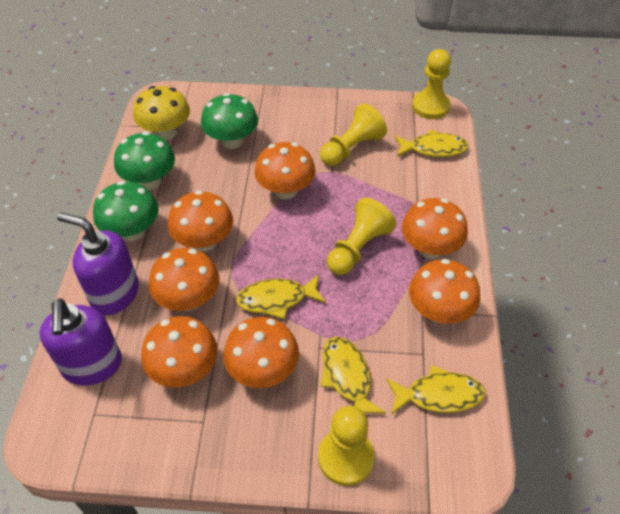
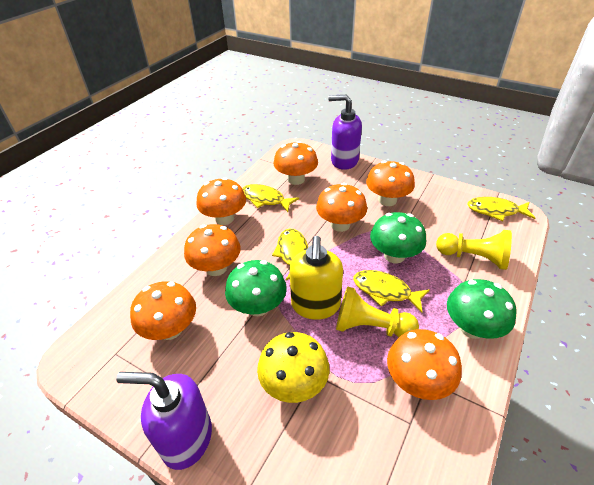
yellow pawn: [318,406,375,486] [320,103,387,166] [327,198,396,275] [412,49,451,119] = 4 -> [336,286,419,337] [436,230,512,270] = 2
yellow soap dispenser: none = 0 -> [289,236,343,320] = 1

